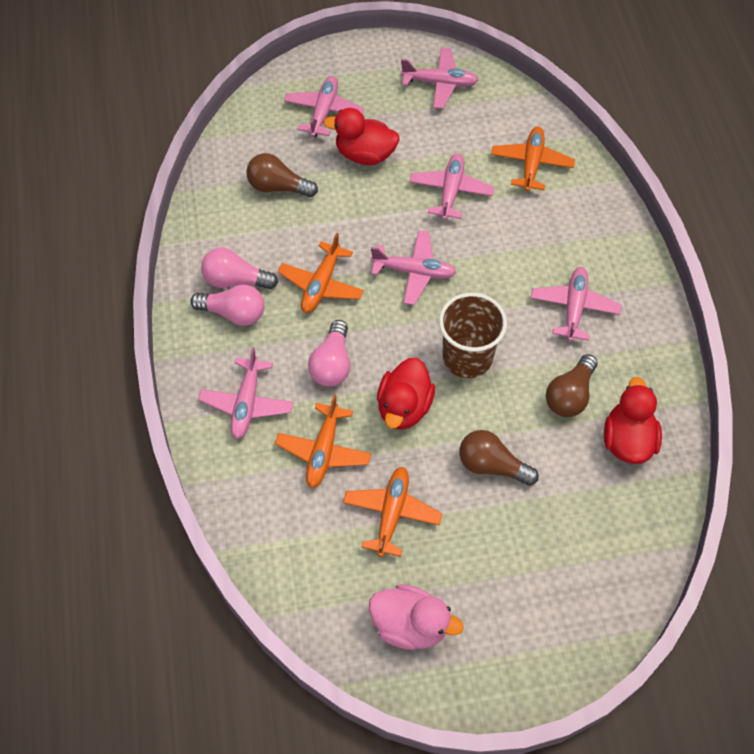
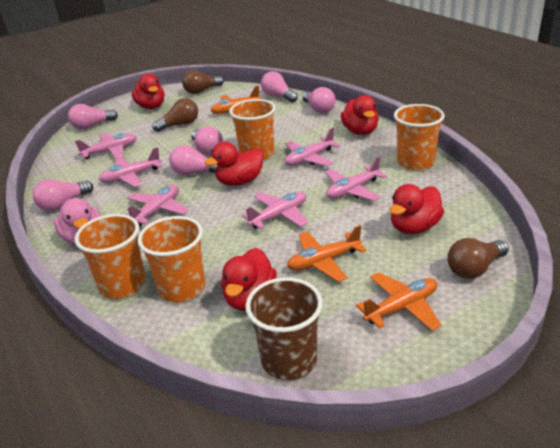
orange cup: none = 0 -> [75,214,146,299] [138,216,206,302] [229,99,276,160] [394,104,445,170] = 4
orange plane: [275,394,371,488] [278,233,364,313] [343,467,442,557] [491,127,575,192] = 4 -> [211,86,260,114] [287,225,366,282] [356,272,442,331] = 3
pink light bulb: [190,284,264,326] [201,248,278,289] [308,320,350,387] = 3 -> [33,179,93,211] [68,104,118,129] [169,145,217,175] [191,126,223,155] [261,71,298,103] [302,87,336,113] = 6
red duck: [323,108,400,165] [377,358,435,430] [604,377,662,464] = 3 -> [132,74,165,109] [204,142,264,186] [221,248,277,311] [341,95,379,135] [390,184,444,234] = 5

